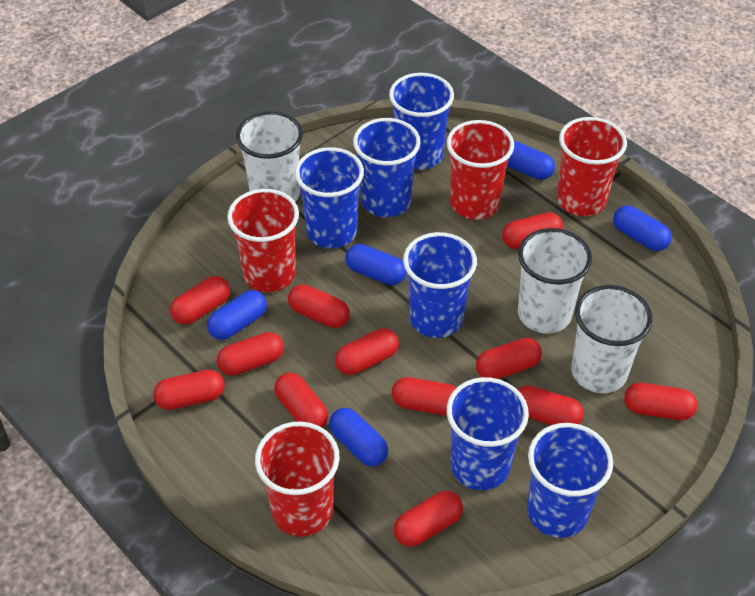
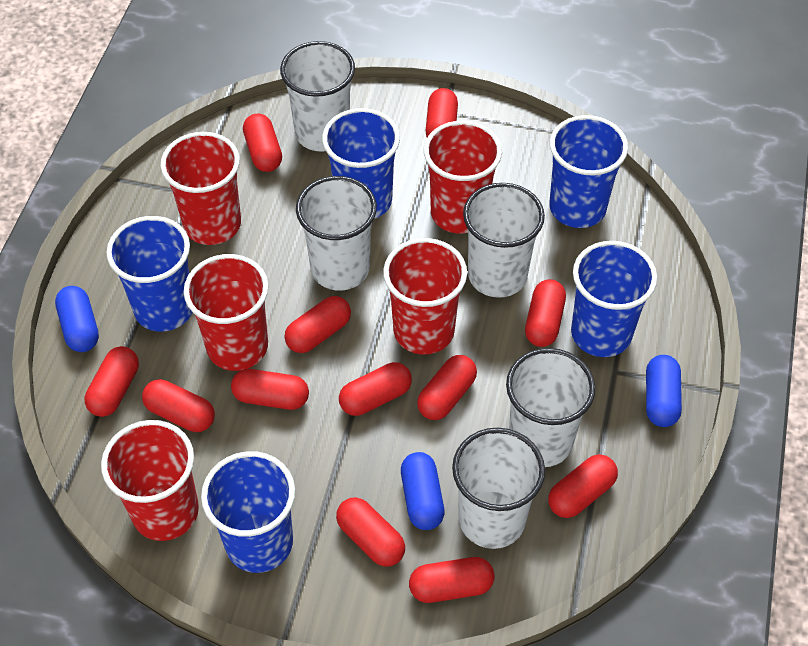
blue capsule: [207,290,267,340] [329,408,388,466] [345,244,406,285] [507,141,555,180] [613,205,672,251] = 5 -> [55,286,99,352] [401,452,445,530] [646,355,682,427] = 3
blue cup: [295,147,364,248] [353,118,421,217] [389,73,454,170] [403,232,477,338] [446,377,529,490] [527,423,613,538] = 6 -> [106,216,193,332] [201,451,295,573] [322,108,400,219] [549,115,628,228] [571,241,657,357] = 5
red cup: [227,189,299,292] [255,422,340,537] [447,120,514,220] [557,117,627,216] = 4 -> [101,420,199,541] [160,132,241,245] [184,254,269,371] [383,238,467,355] [424,121,502,233] = 5
white cup: [236,111,303,202] [518,228,592,333] [571,285,653,393] = 3 -> [280,41,355,152] [296,176,377,290] [452,428,545,549] [463,183,545,298] [506,348,595,467] = 5

